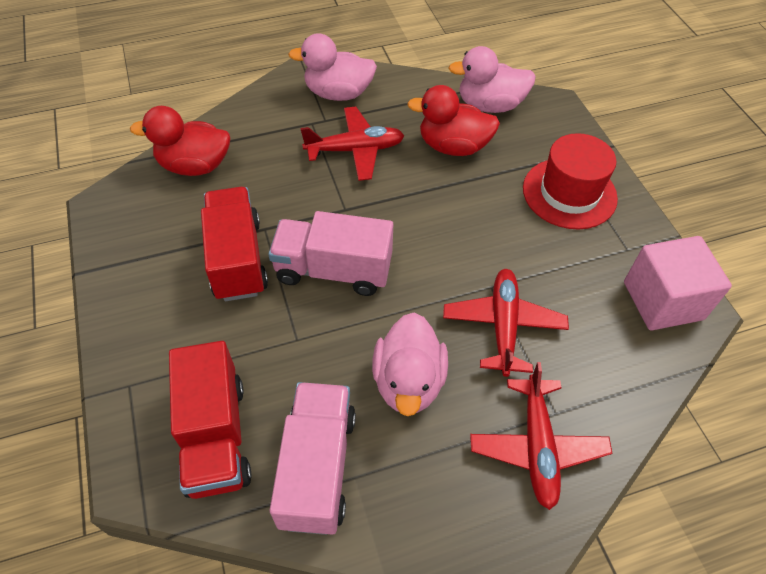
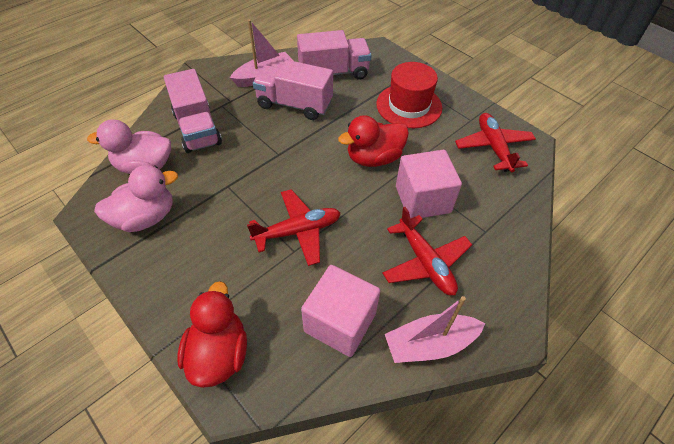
pink boat: none = 0 -> [230,19,294,87] [385,296,485,363] = 2
pink cube: [624,236,732,330] = 1 -> [301,265,380,357] [396,150,462,218] = 2
pink duck: [288,33,377,101] [372,313,448,416] [449,46,536,113] = 3 -> [87,119,171,174] [94,165,178,232] = 2
pink truck: [268,211,393,296] [270,382,356,535] = 2 -> [164,69,222,153] [253,60,333,120] [297,30,371,80] = 3
red truck: [169,341,252,499] [201,187,268,301] = 2 -> none = 0

